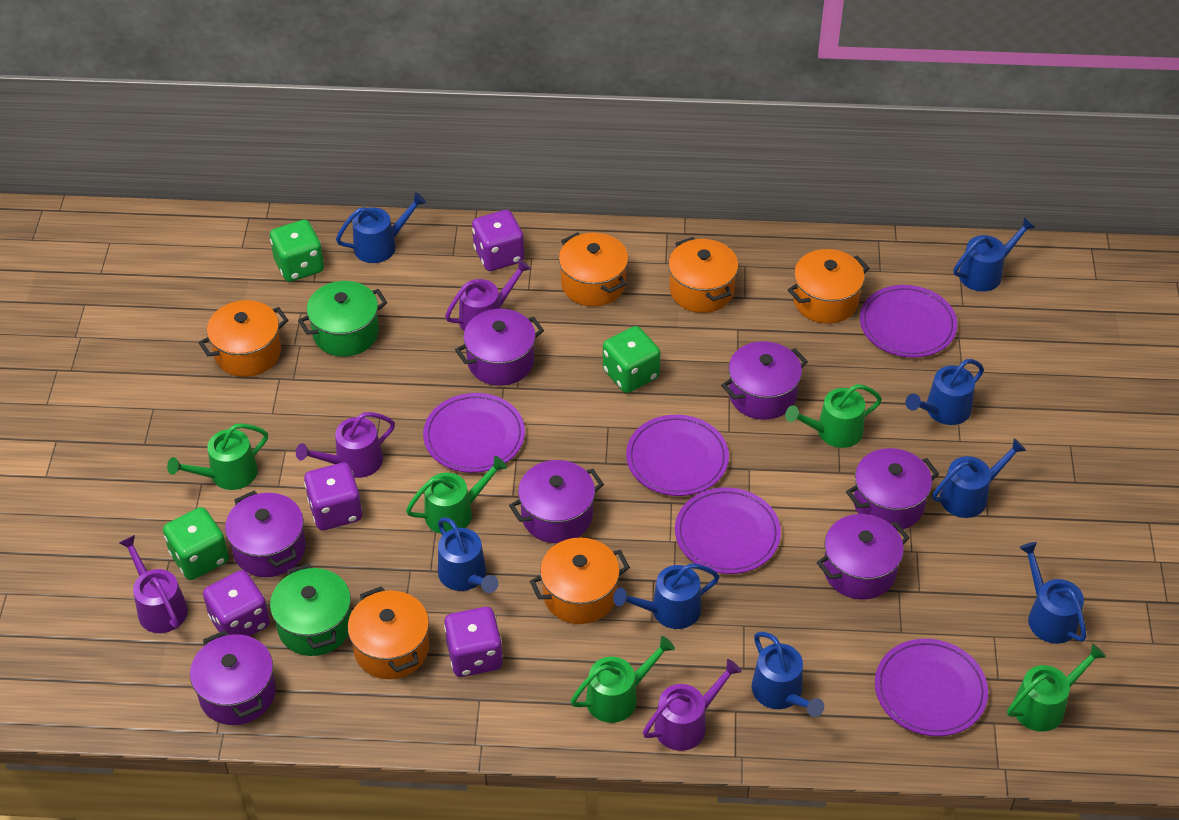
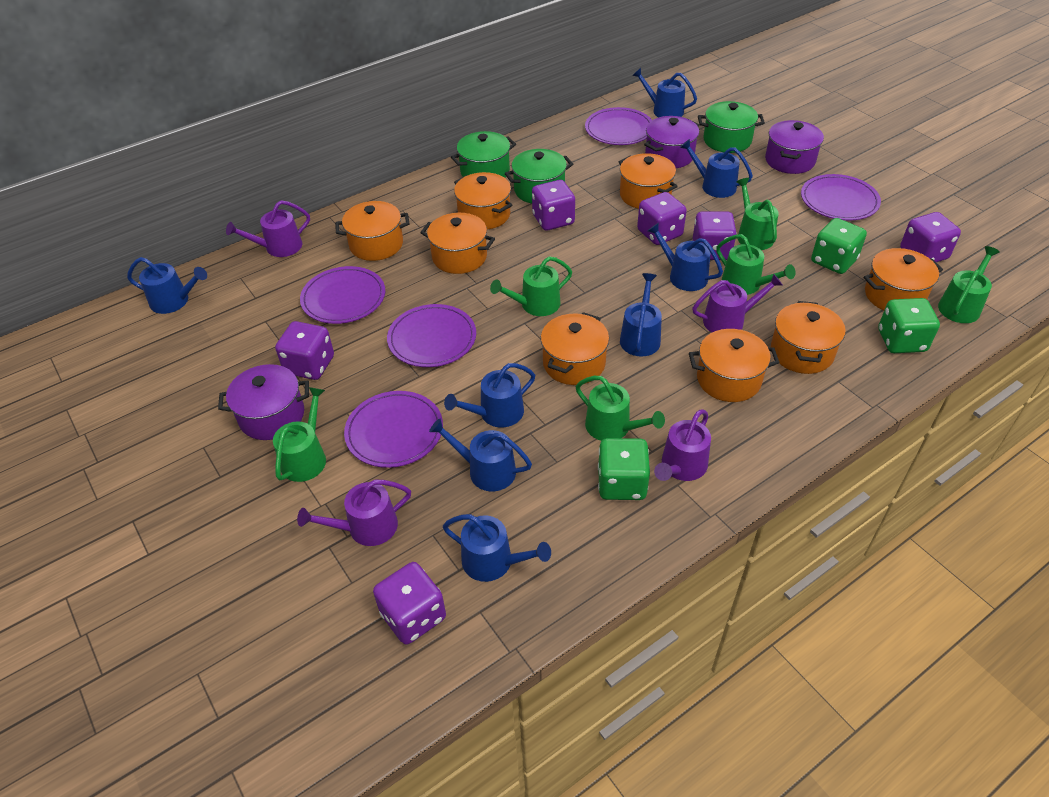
green pot: [270,564,351,656] [298,281,387,357] = 2 -> [451,131,516,178] [505,149,573,204] [698,101,765,153] = 3
green watering can: [167,424,268,490] [406,456,507,534] [570,636,675,723] [785,384,882,448] [1007,643,1106,732] = 5 -> [273,387,326,482] [490,256,572,316] [576,376,665,441] [716,234,796,295] [736,178,779,250] [938,246,1000,323] = 6
orange pot: [199,300,288,377] [347,586,429,679] [530,538,630,624] [559,232,628,307] [668,237,738,313] [788,249,870,324] = 6 -> [335,201,409,261] [420,213,495,274] [454,172,512,230] [541,312,609,385] [618,153,678,209] [689,329,780,402] [771,301,846,374] [864,248,943,310] = 8
purple dice: [203,570,270,636] [304,462,362,530] [444,607,503,677] [472,210,524,271] = 4 -> [275,321,334,380] [373,562,446,645] [532,180,575,231] [637,192,687,245] [693,211,737,260] [900,212,961,262] = 6
purple pot: [190,630,276,725] [225,490,306,577] [455,309,544,386] [509,460,604,543] [721,341,808,420] [817,514,910,600] [846,448,939,531] = 7 -> [218,364,309,440] [644,116,699,168] [765,120,824,174] = 3

